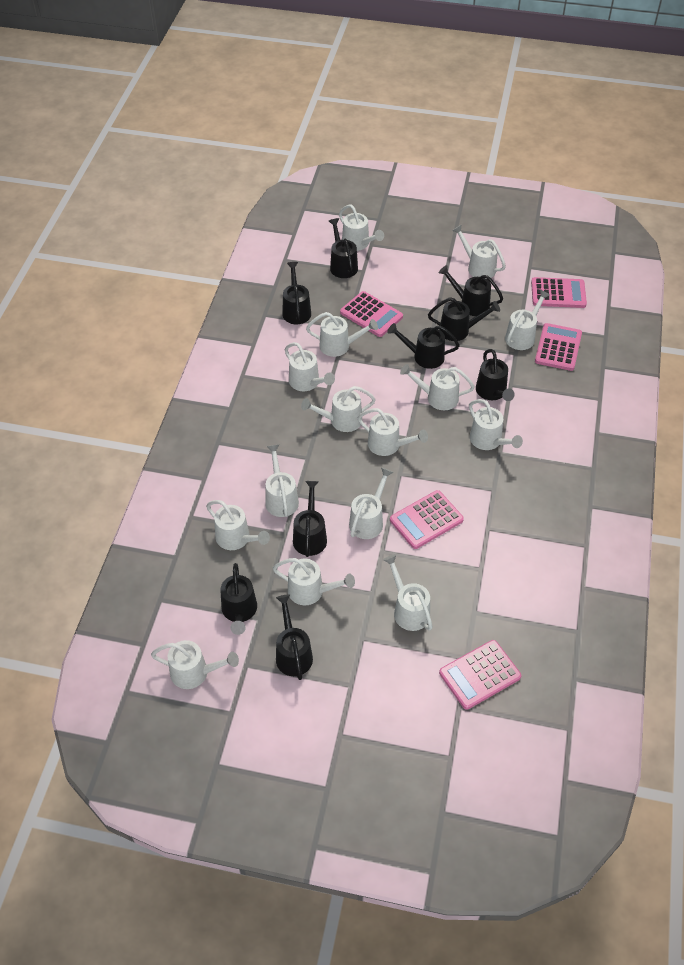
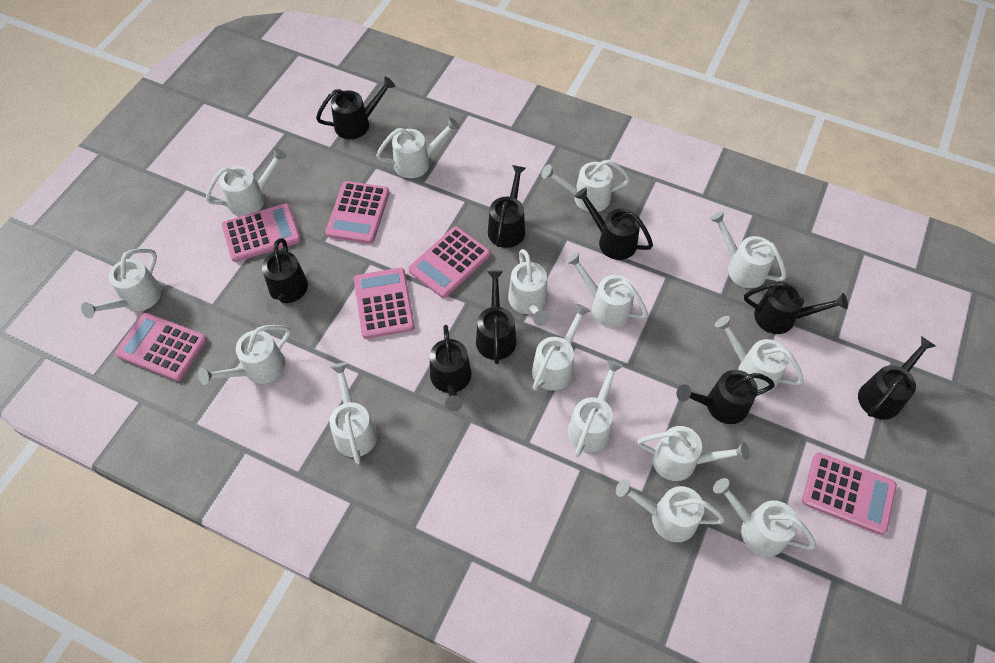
pink calculator: [340,291,403,337] [390,490,464,549] [439,640,521,710] [531,277,587,308] [535,323,582,371] = 5 -> [115,313,207,381] [222,203,301,262] [326,181,390,244] [354,268,415,339] [408,227,490,298] [802,453,897,535] = 6

